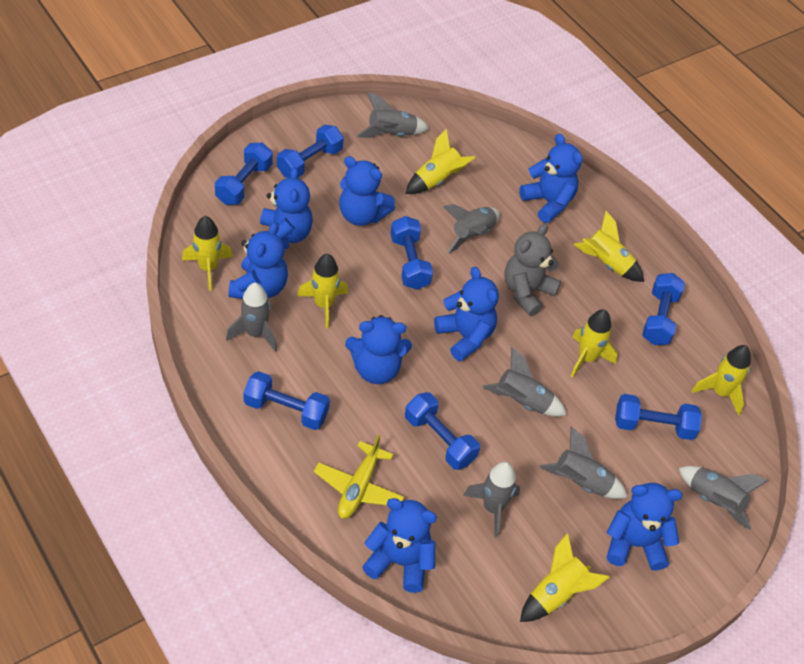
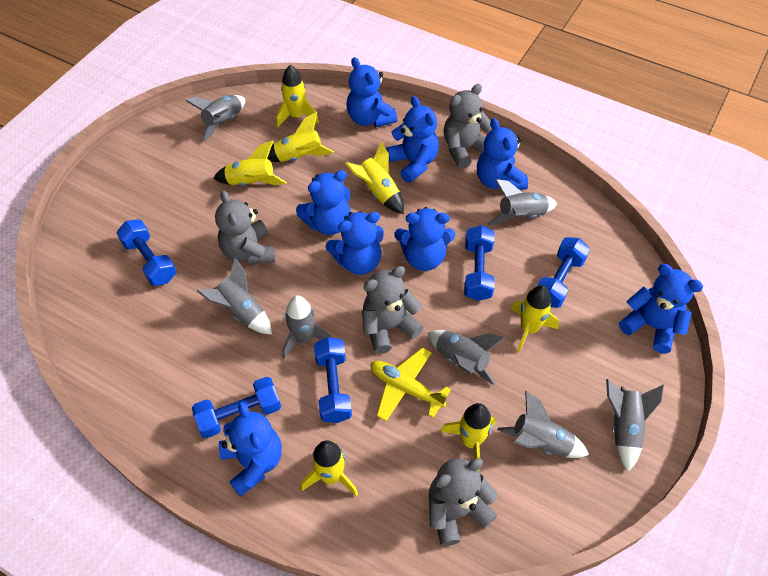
blue dumbbell: [215,143,273,205] [243,371,330,430] [277,125,344,178] [390,216,433,290] [405,392,480,470] [615,394,702,440] [642,273,685,345] = 7 -> [117,220,177,286] [192,377,281,438] [314,337,352,423] [464,225,495,301] [537,237,590,308] = 5
grey teddy bear: [504,224,561,316] = 1 -> [215,190,275,265] [362,266,423,354] [429,458,498,546] [443,84,492,169] = 4

